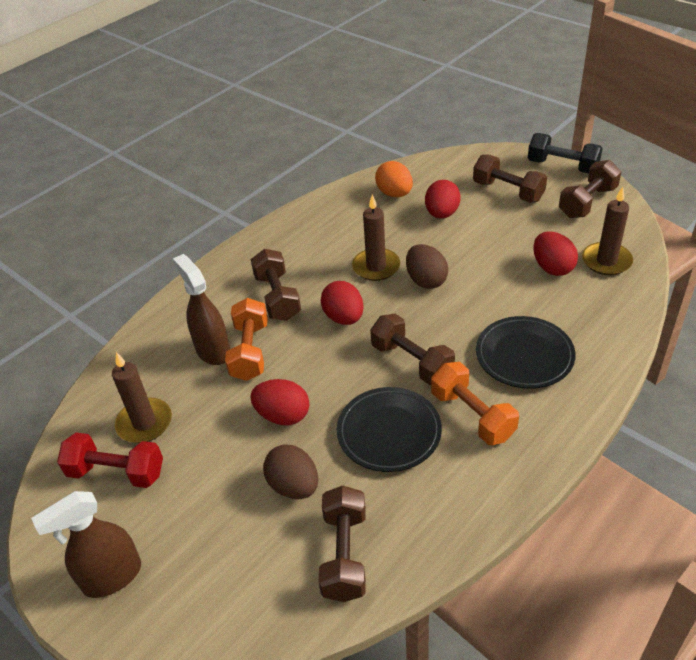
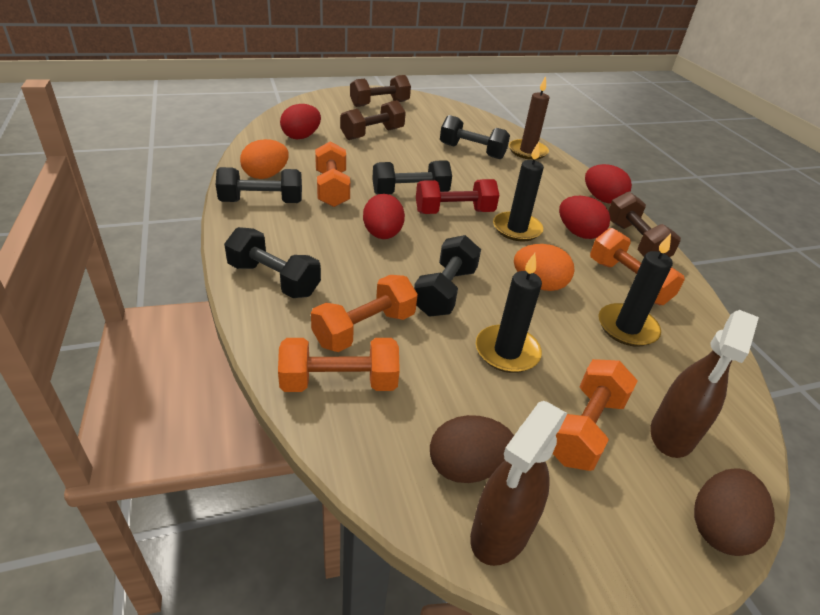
black candle: none = 0 -> [476,253,542,373] [493,142,544,242] [598,233,673,347] = 3
black dumbbell: [528,133,603,173] = 1 -> [216,167,302,203] [224,227,321,298] [372,160,452,195] [414,235,481,317] [440,115,510,159] = 5
black plate: [337,387,442,472] [476,316,575,389] = 2 -> none = 0
brown candle: [112,352,172,443] [352,195,400,281] [582,187,633,275] = 3 -> [509,76,549,160] = 1
brown dumbbell: [251,249,301,321] [318,486,365,602] [370,314,455,385] [473,154,547,203] [559,160,621,218] = 5 -> [340,100,406,140] [350,75,411,107] [608,192,681,257] = 3
orange dumbbell: [225,298,268,381] [431,362,519,445] = 2 -> [278,338,400,392] [311,275,418,352] [315,141,350,207] [553,359,638,471] [590,228,685,305] = 5
orange egg: [375,161,413,197] = 1 -> [240,139,289,179] [514,244,575,291] = 2

